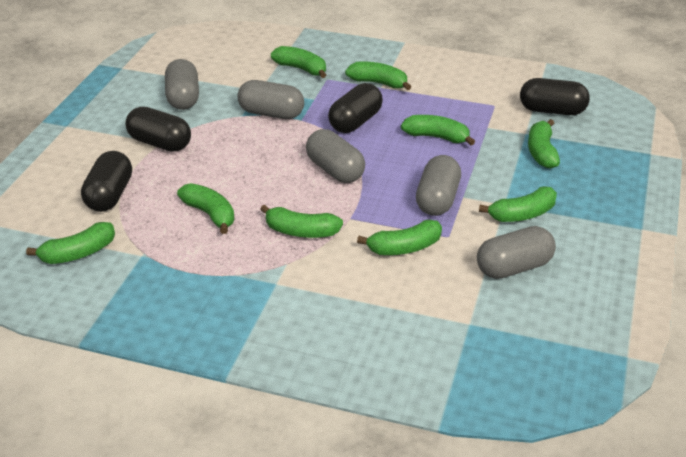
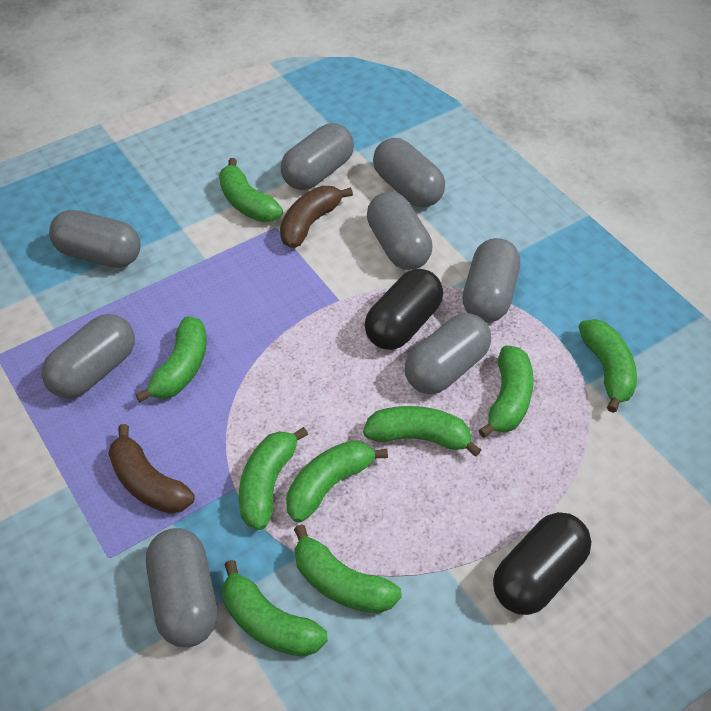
black capsule: [81,151,132,212] [125,107,191,152] [328,83,383,133] [520,78,590,115] = 4 -> [365,269,443,350] [493,512,591,615] = 2
brown banana: none = 0 -> [108,424,195,514] [280,186,353,248] = 2
grey capsule: [165,59,199,110] [237,80,304,119] [306,129,365,183] [416,155,461,216] [477,226,556,279] = 5 -> [41,314,135,398] [49,210,141,268] [146,528,217,647] [281,123,354,190] [367,192,432,270] [373,138,445,207] [405,313,491,394] [463,238,520,322] = 8

